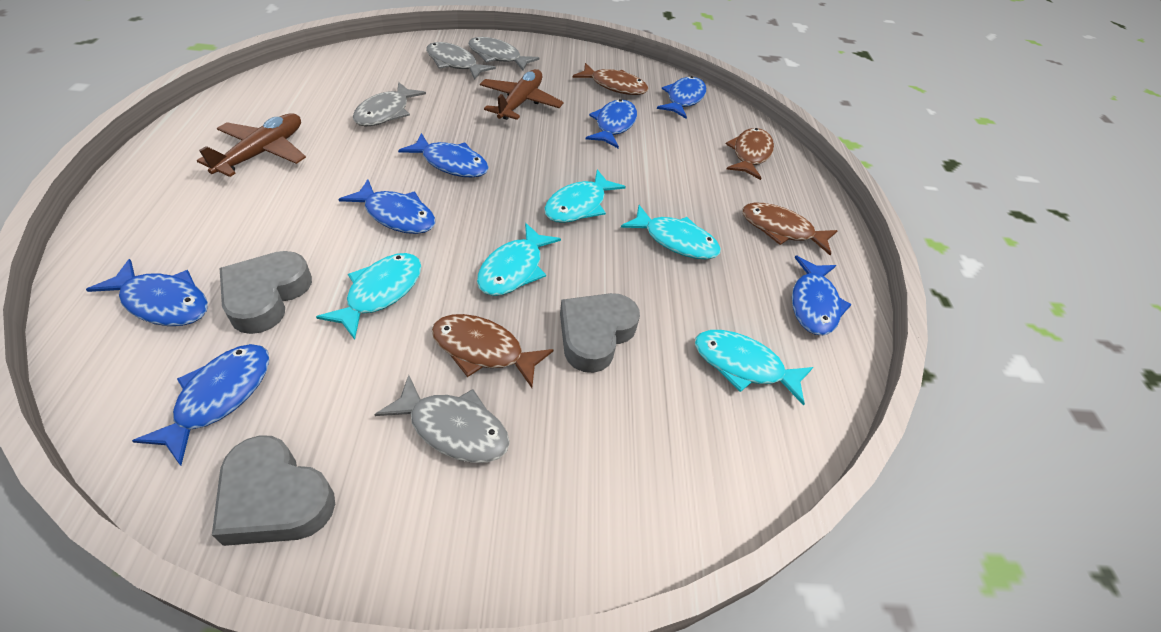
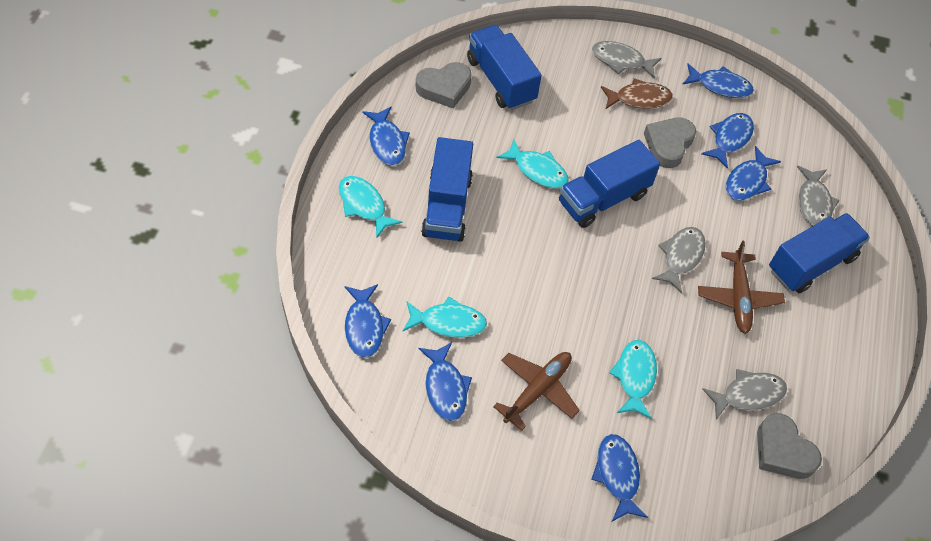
blue truck: none = 0 -> [421,137,473,242] [467,25,542,110] [559,140,660,228] [769,213,870,293] = 4
brown fish: [432,314,554,388] [572,63,648,95] [725,128,774,180] [742,203,838,255] = 4 -> [601,78,673,109] = 1
turquoise fish: [316,253,422,340] [477,223,561,296] [544,169,626,223] [621,205,721,259] [695,330,813,405] = 5 -> [339,176,402,238] [403,296,487,338] [496,139,569,189] [609,340,657,419] = 4

